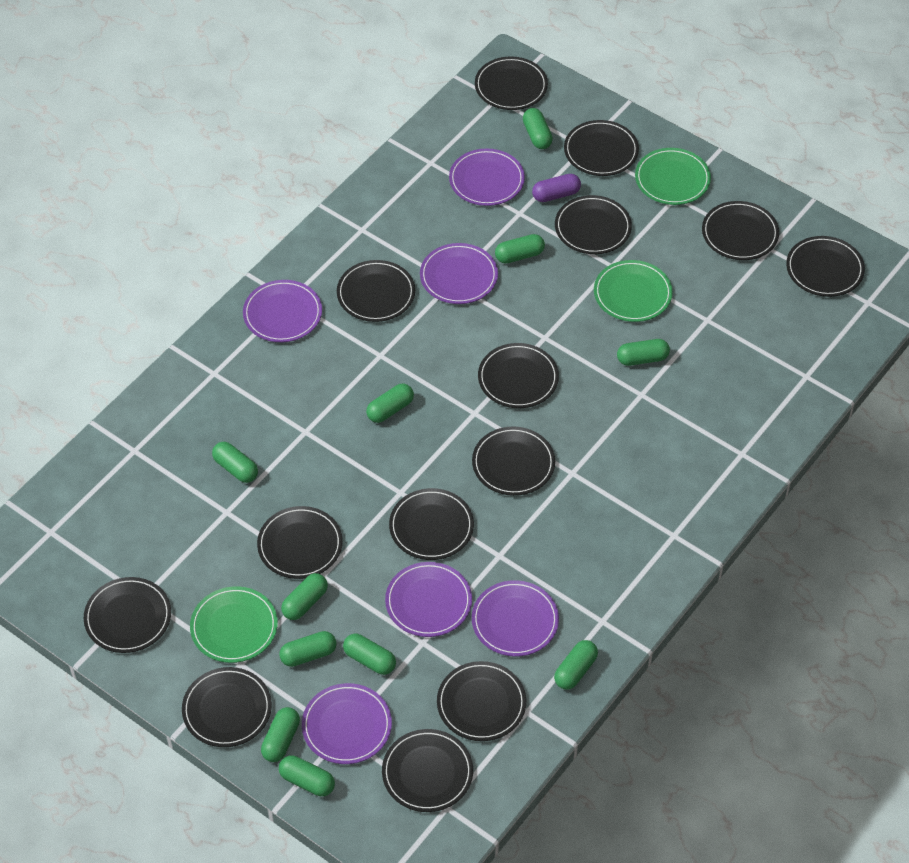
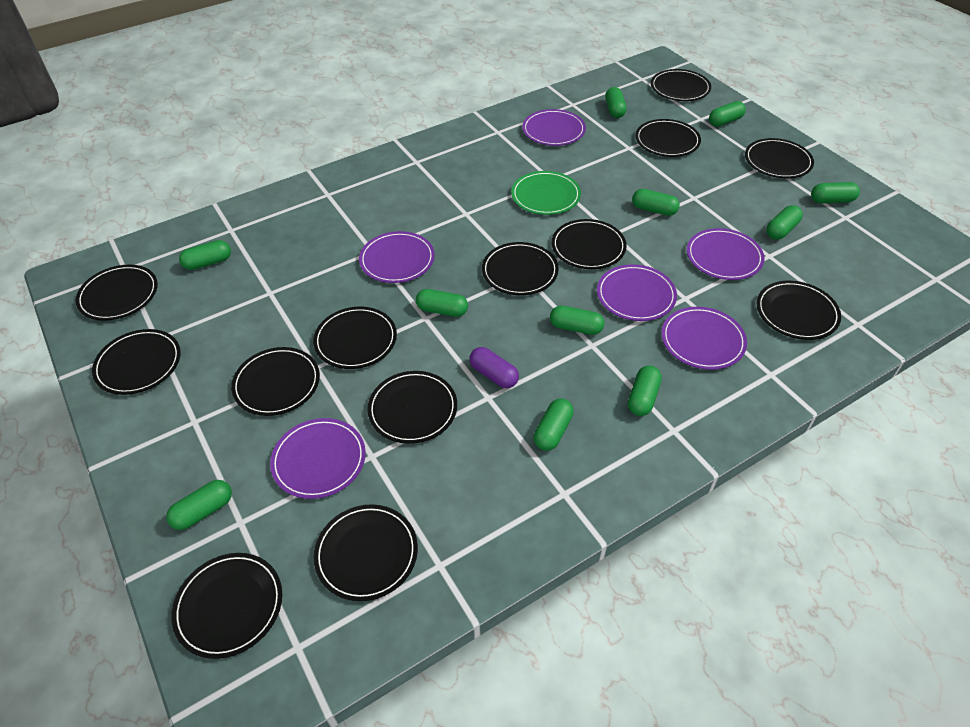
black plate: [84,577,171,653] [182,667,272,747] [257,506,343,579] [337,260,415,322] [382,729,473,812] [389,488,474,560] [437,661,526,741] [472,426,555,496] [475,56,548,110] [478,343,559,408] [555,195,632,254] [564,120,639,176] [702,201,779,260] [786,236,865,297] = 14 -> [76,265,158,321] [92,329,181,395] [171,553,282,659] [231,347,320,416] [313,307,397,369] [314,504,418,601] [367,371,457,444] [482,242,559,295] [552,219,627,269] [635,119,701,157] [651,69,711,101] [745,138,814,178] [757,281,841,340] = 13
green plate: [190,586,278,663] [594,260,673,322] [635,148,711,205] = 3 -> [511,171,581,215] = 1

